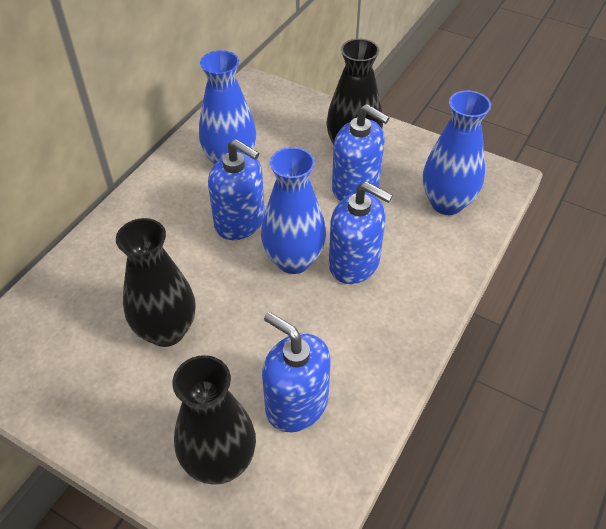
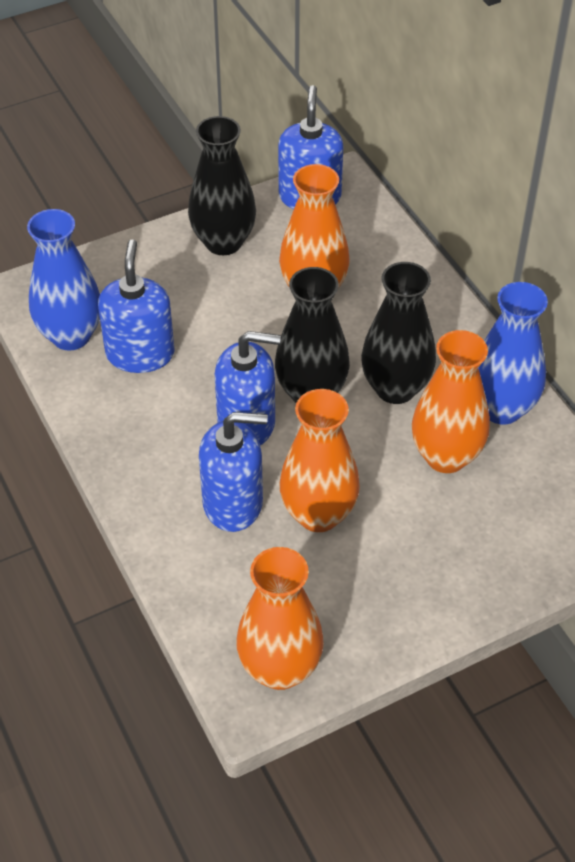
blue vase: [199,50,256,165] [261,147,326,274] [423,90,491,215] = 3 -> [27,209,100,351] [478,282,548,425] = 2
orange vase: none = 0 -> [236,547,324,690] [279,164,350,288] [280,389,360,532] [412,330,490,473] = 4

